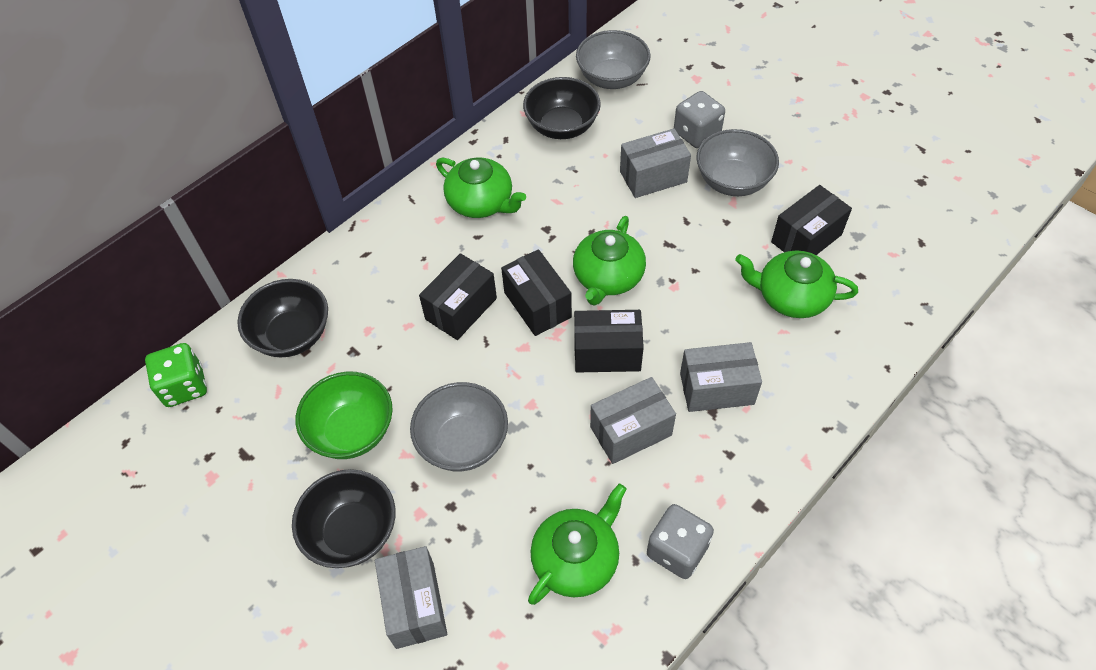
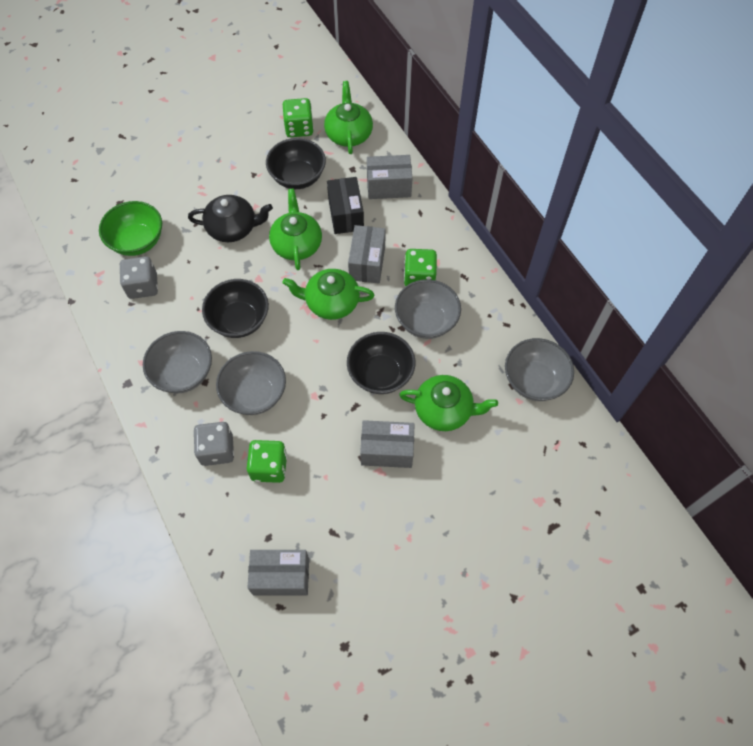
black box: [419,253,497,340] [501,249,572,336] [574,310,644,372] [771,185,852,255] = 4 -> [327,177,364,234] = 1
black teapot: none = 0 -> [188,195,273,242] = 1
green dice: [145,343,207,407] = 1 -> [247,440,287,483] [283,98,314,137] [404,249,437,286] = 3
grey bowl: [410,382,508,471] [576,30,651,89] [696,129,779,196] = 3 -> [143,331,212,393] [216,351,286,415] [395,279,461,339] [505,338,574,401] = 4

